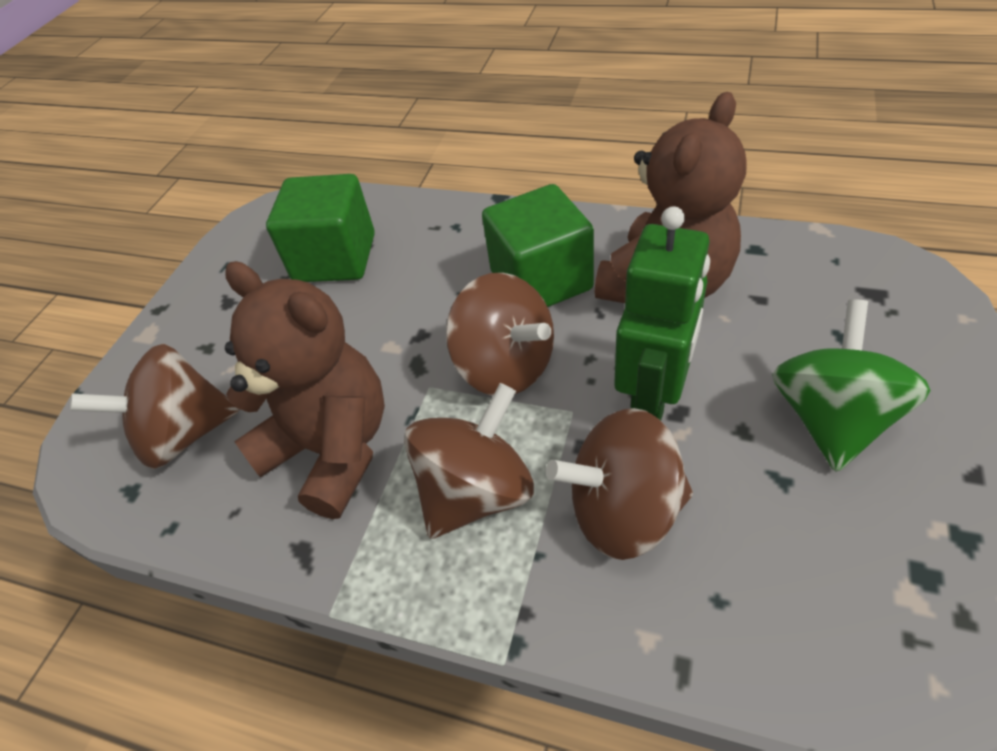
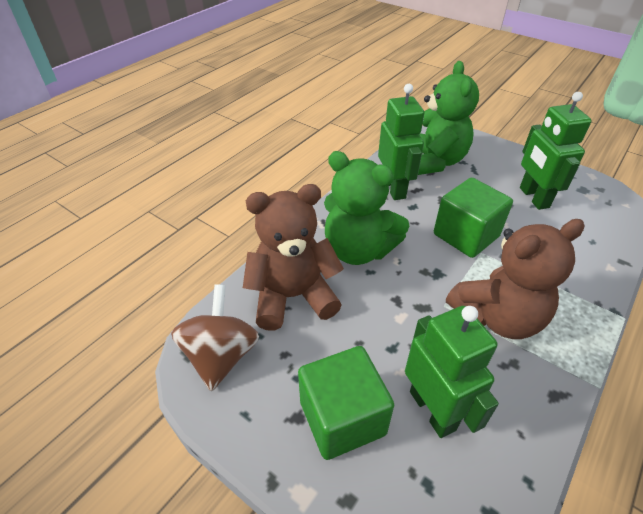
brown spinning top: [70,343,240,469] [404,383,534,539] [446,273,554,396] [546,408,693,560] = 4 -> [171,284,259,391] = 1
green robot: [614,206,710,420] = 1 -> [378,84,424,200] [405,306,499,438] [520,92,592,210] = 3
green spinning top: [772,299,931,472] = 1 -> none = 0
green teddy bear: none = 0 -> [324,151,409,265] [418,61,479,175] = 2

